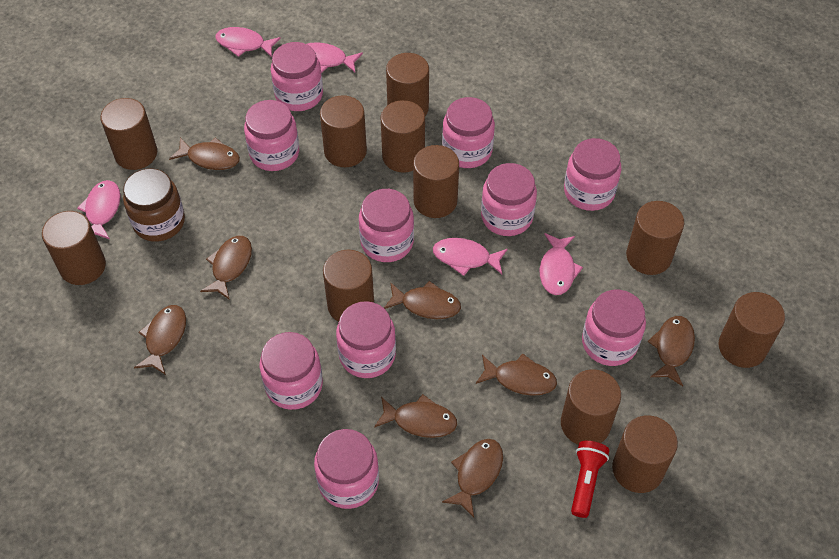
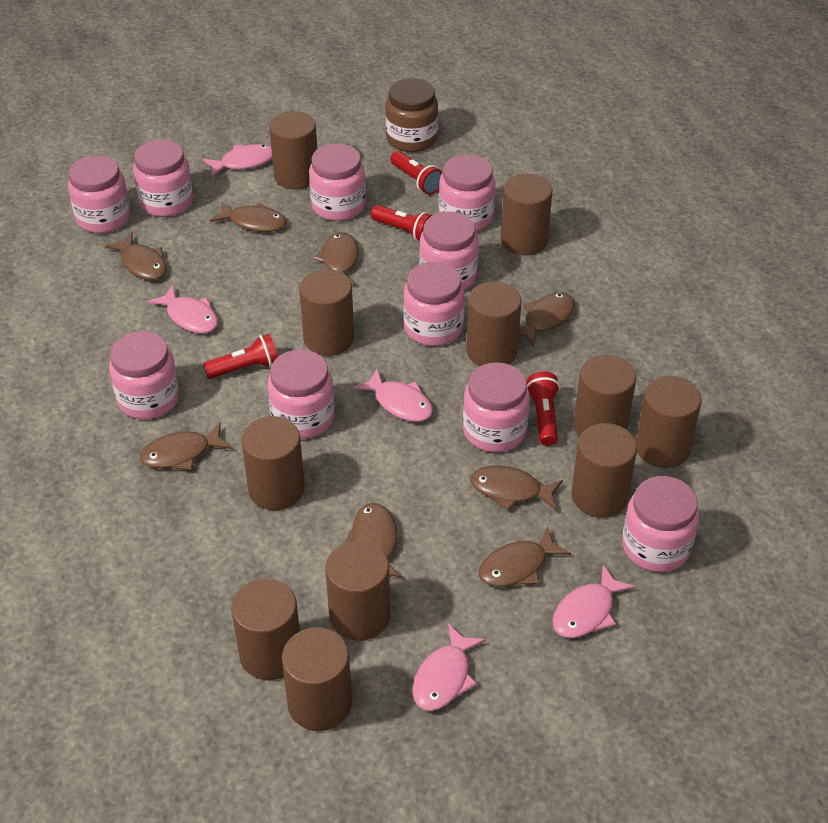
red flashlight: [571,441,609,518] = 1 -> [203,334,278,379] [371,205,433,242] [391,151,443,195] [526,371,560,446] = 4

